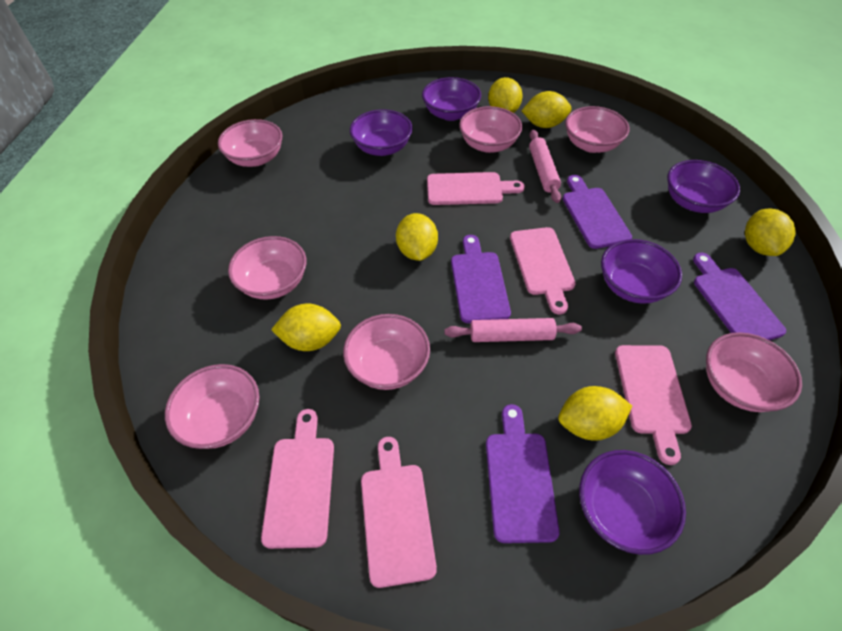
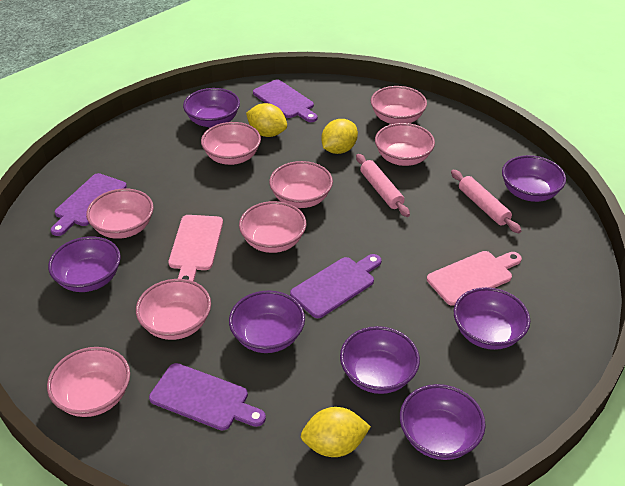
pink bowl: [165,364,260,449] [218,119,282,167] [228,236,307,300] [343,314,430,390] [459,106,522,153] [565,106,630,153] [706,332,802,412] = 7 -> [47,347,130,417] [86,189,154,239] [136,279,211,340] [201,122,261,165] [239,201,306,253] [269,161,333,208] [371,86,427,124] [375,123,435,166] = 8
pink cutting board: [261,409,334,549] [361,437,437,588] [427,172,525,205] [510,227,576,314] [615,345,692,465] = 5 -> [168,215,223,281] [427,251,522,306] = 2
purple bowl: [350,109,413,156] [422,77,481,121] [579,450,686,555] [601,239,682,304] [667,160,740,213] = 5 -> [48,236,121,292] [183,88,240,128] [229,291,305,353] [340,326,420,394] [400,384,486,460] [454,287,530,350] [502,155,566,202] = 7
yellow lemon: [271,303,341,351] [396,213,438,261] [488,77,523,113] [522,91,572,128] [558,386,632,441] [745,209,796,256] = 6 -> [246,103,287,137] [301,407,371,457] [321,119,358,154] = 3

